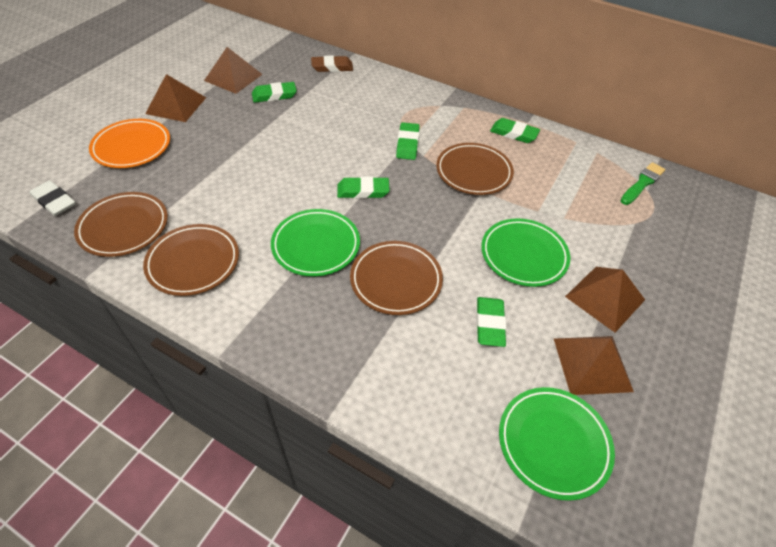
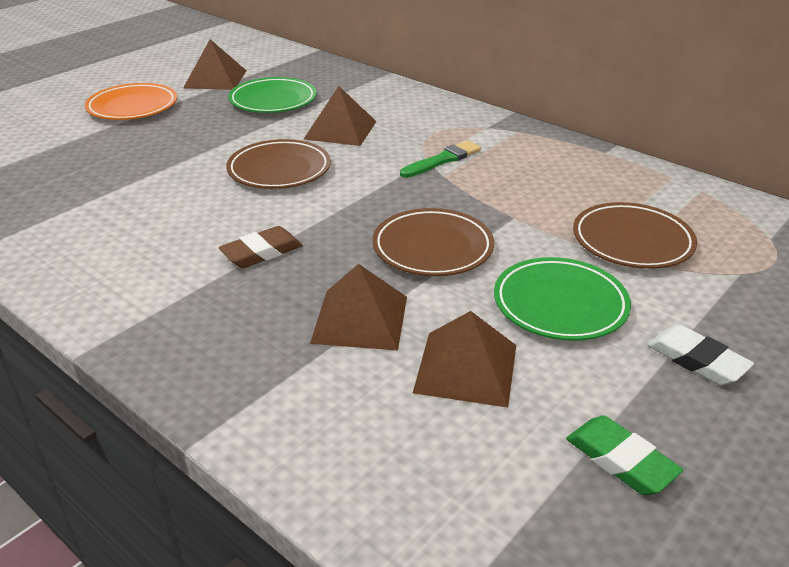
brown plate: [74,192,168,257] [143,224,239,296] [350,241,443,315] [436,143,514,195] = 4 -> [226,139,331,189] [372,208,494,276] [573,202,697,269] = 3
green eraser: [252,82,297,103] [337,176,390,199] [396,122,420,160] [476,297,506,347] [490,118,540,143] = 5 -> [566,415,683,495] = 1
green plate: [271,209,360,276] [481,218,570,287] [499,387,615,501] = 3 -> [228,77,317,113] [494,257,631,341] = 2

